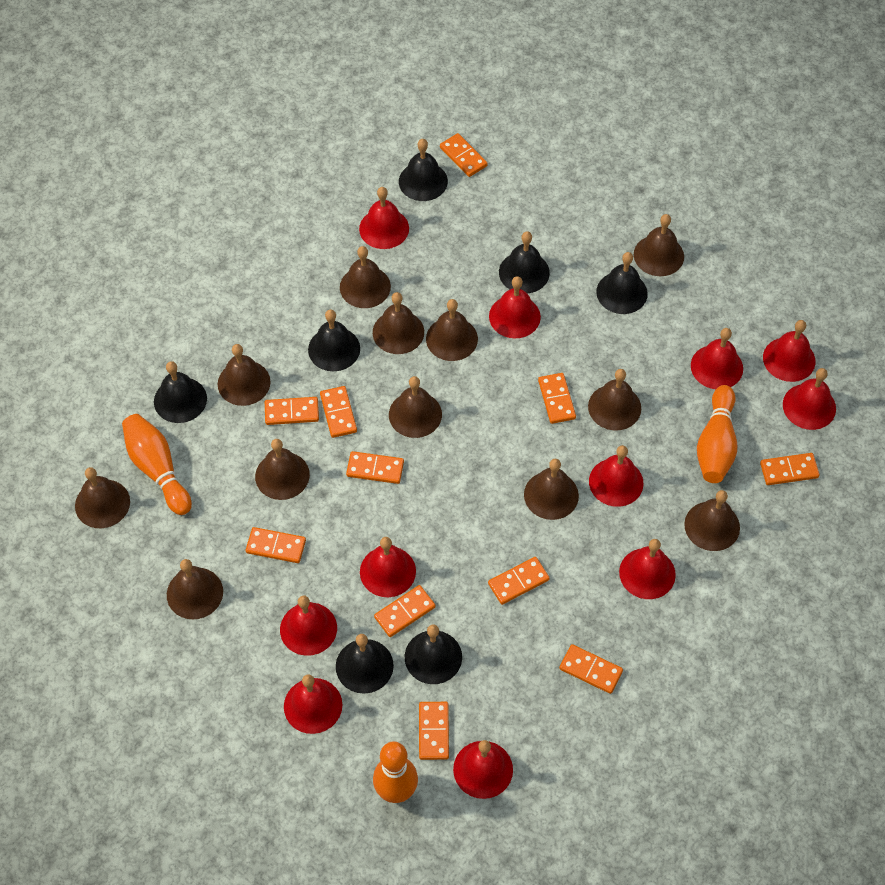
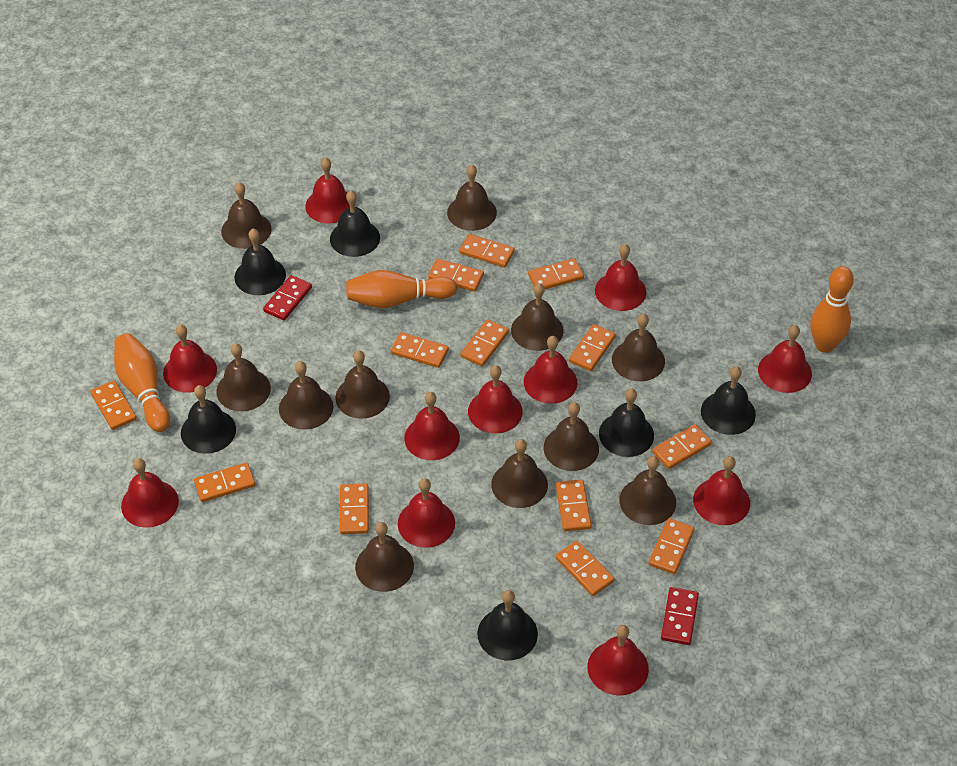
black bell: [154,361,207,423] [308,310,360,371] [336,634,394,694] [399,139,448,201] [405,624,462,684] [499,231,550,294] [596,252,648,314] = 7 -> [181,385,236,454] [234,229,286,295] [330,191,380,257] [477,590,538,660] [599,388,654,457] [701,367,756,435] = 6
brown bell: [75,467,130,528] [167,559,223,619] [218,344,270,406] [255,439,310,500] [340,246,391,308] [373,292,424,354] [389,376,442,438] [426,299,478,361] [524,459,579,520] [588,369,641,430] [634,214,684,276] [684,490,740,551] = 12 -> [216,343,271,411] [221,183,272,249] [279,361,334,430] [335,350,390,419] [355,522,414,592] [447,165,497,231] [491,439,548,508] [511,283,564,351] [544,402,599,471] [612,314,665,381] [619,456,676,525] = 11
orange domino: [246,527,306,563] [265,397,319,425] [320,386,357,438] [346,451,404,484] [374,585,436,637] [419,702,449,760] [440,133,488,177] [488,557,549,605] [538,373,576,424] [559,644,623,694] [760,453,820,485] = 11 -> [90,380,137,430] [194,463,255,502] [340,483,369,534] [391,332,449,368] [428,259,484,292] [459,234,515,268] [461,319,509,367] [528,258,584,289] [556,480,592,531] [556,540,614,596] [569,324,616,371] [648,518,695,574] [652,424,712,469] = 13
red domino: none = 0 -> [263,275,312,320] [661,587,699,645] = 2

